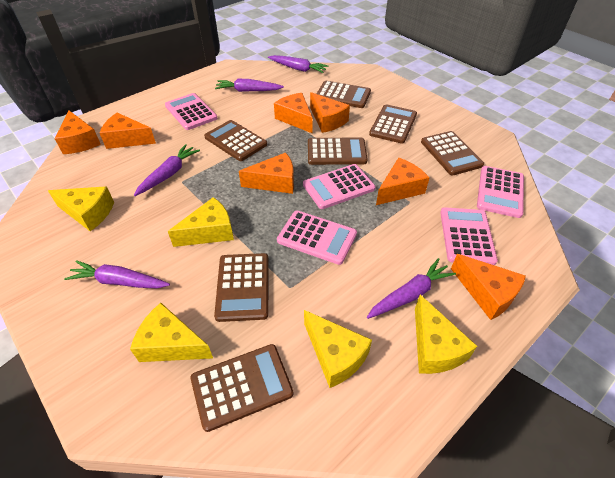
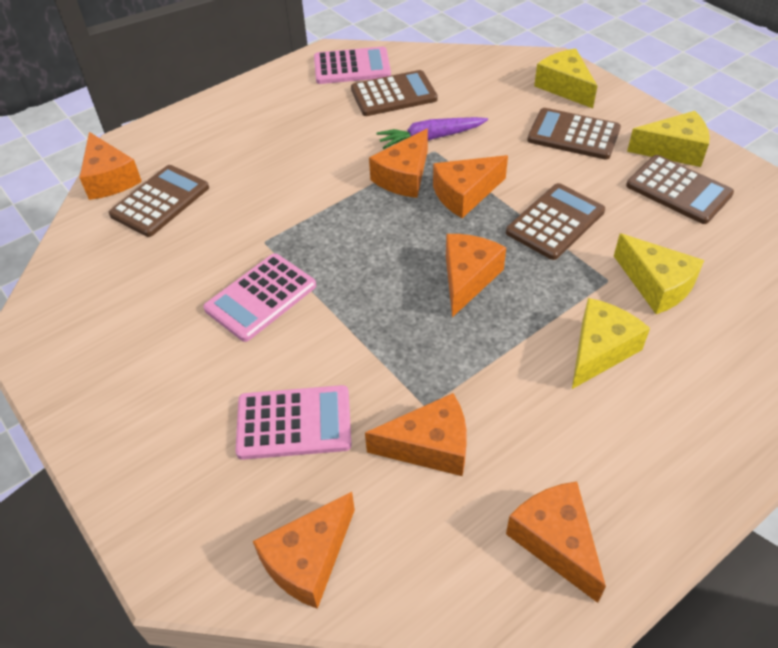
brown calculator: [190,344,293,432] [204,120,267,161] [214,253,269,322] [308,138,368,165] [317,81,371,108] [369,104,417,144] [421,131,484,175] = 7 -> [109,165,209,237] [351,70,438,116] [506,183,605,260] [527,108,621,160] [626,155,734,224] = 5
pink calculator: [165,93,217,130] [277,210,357,265] [303,164,376,209] [440,207,498,265] [477,166,524,218] = 5 -> [203,253,316,342] [236,385,352,460] [314,47,391,84] = 3
purple carrot: [64,260,170,288] [134,144,200,196] [215,79,284,92] [268,55,328,73] [367,258,456,319] = 5 -> [376,117,488,149] = 1
yellow cheese: [48,187,114,231] [130,303,213,362] [168,197,234,247] [304,310,372,388] [415,295,477,374] = 5 -> [534,48,597,108] [572,298,650,389] [614,233,704,314] [627,111,710,167] = 4

